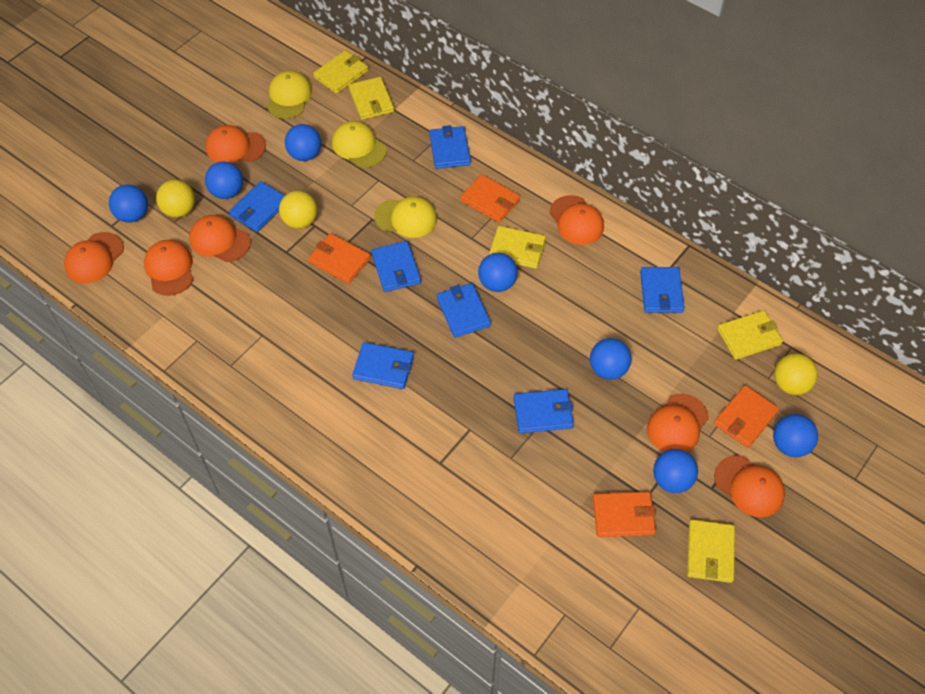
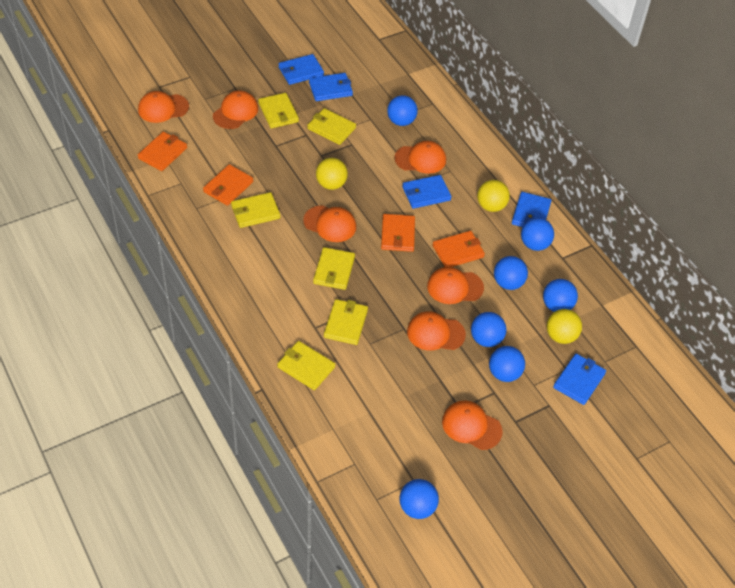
blue wallet: [229,181,285,232] [352,342,414,389] [371,241,421,292] [429,125,471,169] [437,283,491,338] [514,389,574,433] [640,267,685,313] = 7 -> [279,54,324,85] [309,73,353,101] [402,175,451,209] [512,192,552,227] [553,354,606,405] = 5
yellow cap: [267,71,312,119] [332,121,387,168] [374,196,437,238] = 3 -> none = 0
yellow wallet: [313,50,368,94] [349,77,394,120] [489,226,546,269] [687,519,735,583] [717,310,783,360] = 5 -> [231,192,280,228] [258,93,299,128] [277,341,335,390] [307,108,356,145] [313,247,355,290] [324,299,368,345] = 6

